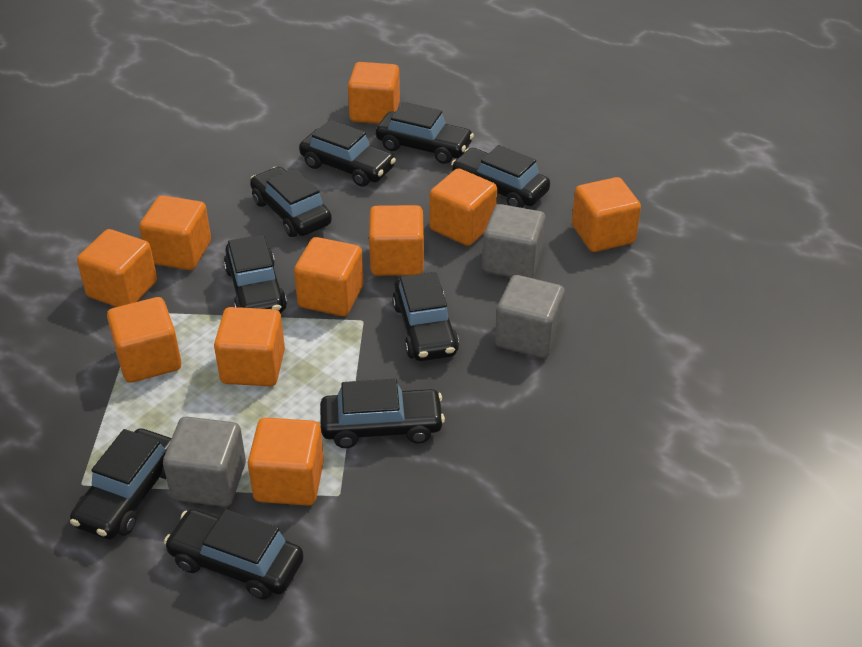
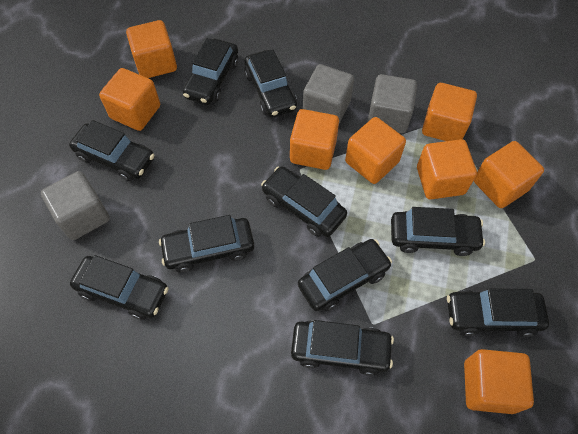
black car: [70,428,172,540] [164,509,304,600] [224,235,287,313] [250,166,332,237] [299,120,396,187] [320,379,445,448] [376,102,474,164] [392,272,459,361] [451,145,550,208] = 9 -> [69,120,154,181] [70,255,169,320] [159,215,254,273] [183,38,238,105] [244,50,297,118] [261,166,347,237] [291,320,394,376] [298,239,392,311] [391,207,485,256] [447,288,549,337] = 10
orange cube: [77,229,157,307] [107,297,181,383] [139,195,211,270] [214,307,285,386] [248,417,324,506] [294,237,364,316] [348,62,400,124] [369,205,424,276] [430,169,497,246] [572,177,641,252] = 10 -> [99,68,160,131] [126,20,177,78] [290,109,339,170] [345,117,406,184] [417,139,477,199] [422,83,477,141] [464,349,534,414] [474,141,544,208] = 8

